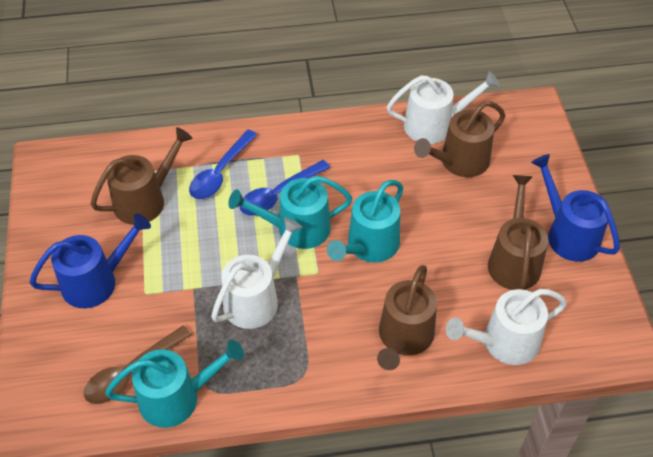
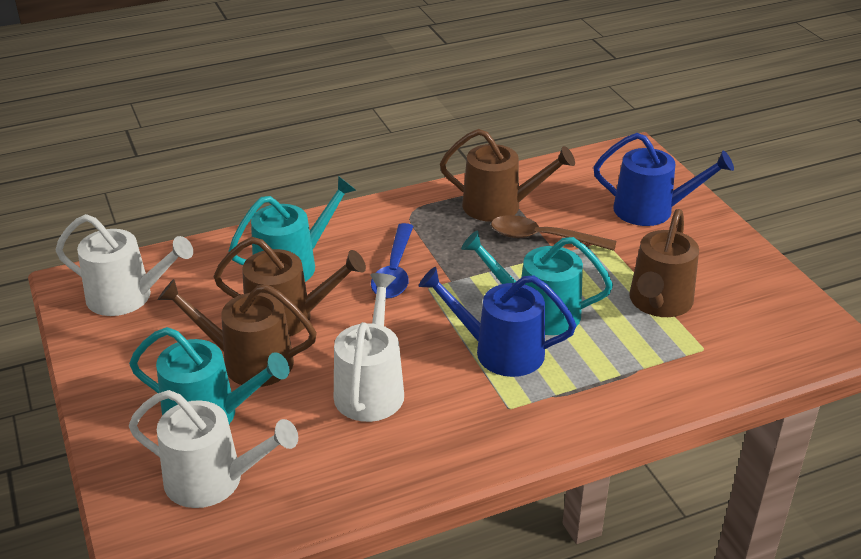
blue spoon: [189,130,258,199] [239,160,330,216] = 2 -> [371,223,414,298] = 1

